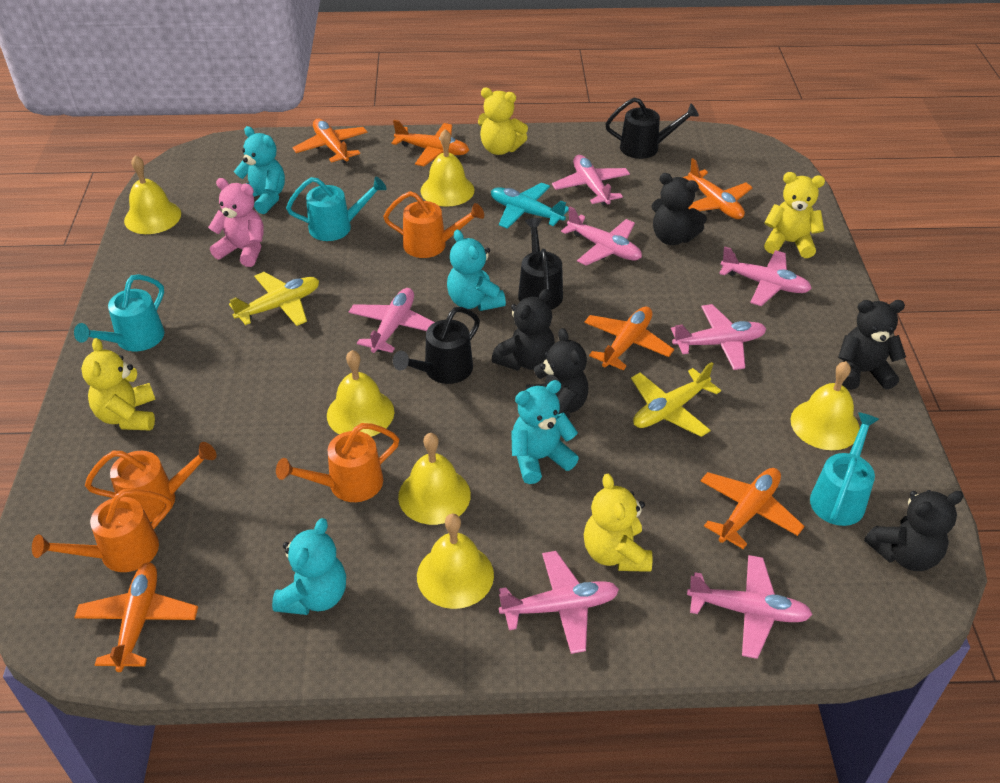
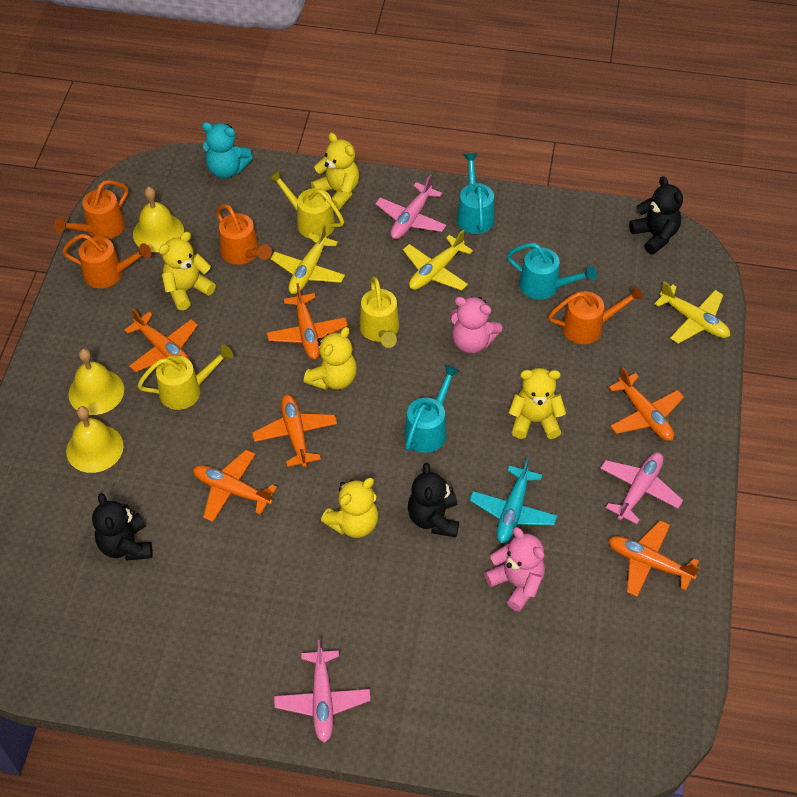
black teddy bear: [492,289,555,371] [526,328,588,419] [652,173,707,245] [838,300,906,390] [864,490,964,571] = 5 -> [92,493,153,561] [408,463,459,538] [629,176,683,255] = 3
black watering can: [393,307,480,384] [518,218,563,310] [605,97,699,159] = 3 -> none = 0
pink plane: [349,288,435,353] [499,551,619,654] [552,155,630,205] [561,207,642,266] [671,304,766,370] [687,555,813,659] [719,246,812,306] = 7 -> [274,640,371,743] [375,175,447,239] [600,452,683,524] = 3
pink teddy bear: [208,178,264,267] = 1 -> [450,296,502,353] [484,527,545,612] = 2
turquoise teddy bear: [234,126,285,214] [272,518,346,615] [447,230,506,311] [511,380,579,484] = 4 -> [202,122,253,178] = 1
yellow bell: [124,155,181,234] [327,350,394,437] [398,433,471,525] [417,514,494,609] [421,129,475,207] [791,361,860,450] = 6 -> [66,406,124,473] [68,349,124,415] [133,187,184,252] = 3
yellow plane: [229,272,319,326] [631,362,721,437] = 2 -> [270,224,345,294] [403,230,473,290] [654,281,730,344] = 3
yellow teddy bear: [81,338,155,430] [478,88,528,155] [584,474,652,572] [764,172,825,258] = 4 -> [159,232,216,311] [304,327,357,390] [311,133,359,210] [321,478,378,538] [509,368,566,439] = 5
yellow watering can: none = 0 -> [137,345,233,410] [269,170,344,238] [359,277,399,348] = 3

